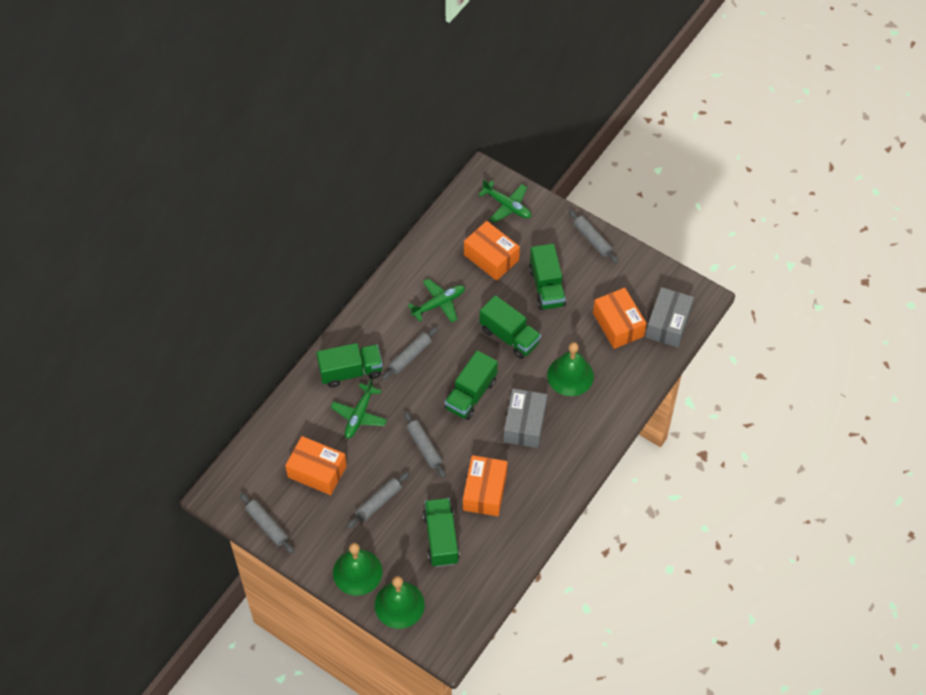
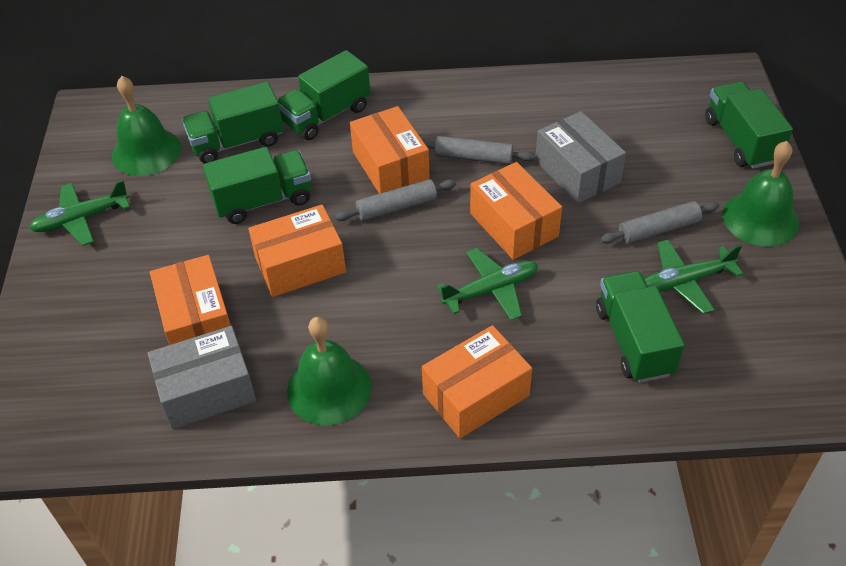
grey rolling pin: [240,493,294,553] [347,472,410,528] [382,327,438,380] [404,412,446,478] [568,210,618,263] = 5 -> [335,179,456,221] [422,136,535,164] [600,201,719,244] = 3
orange box: [285,436,347,495] [463,455,507,516] [464,221,520,281] [593,288,647,349] = 4 -> [150,255,231,345] [248,204,346,297] [350,106,430,194] [422,325,532,438] [470,162,562,260] = 5

